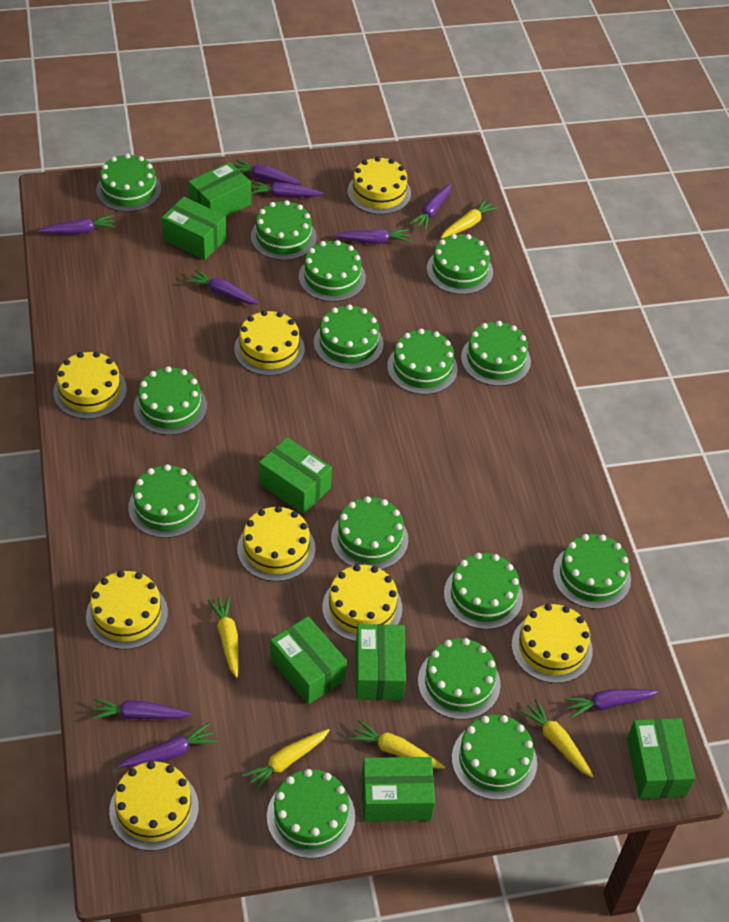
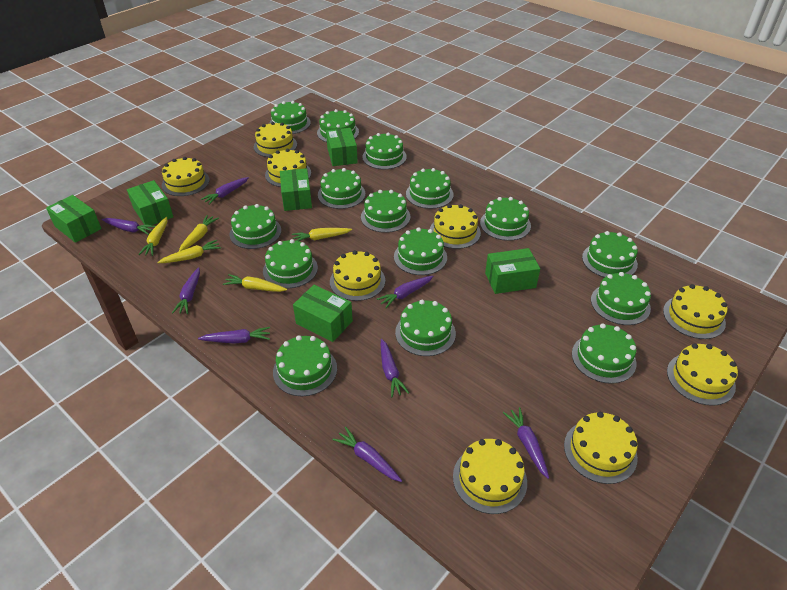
green box: [162,197,227,260] [188,162,252,217] [259,437,332,514] [270,616,347,704] [356,624,406,700] [362,757,435,822] [627,718,695,799] = 7 -> [46,195,102,243] [127,180,173,225] [280,168,312,211] [293,285,353,342] [326,128,358,166] [485,248,540,294] = 6
purple carrot: [37,215,116,234] [91,699,191,720] [118,723,218,768] [186,269,259,304] [234,159,302,185] [251,182,324,197] [334,229,410,244] [410,183,452,230] [564,689,659,718] = 9 -> [101,218,156,235] [172,267,200,314] [198,327,270,344] [201,177,249,205] [333,427,402,482] [377,276,433,308] [381,339,409,397] [503,407,549,479] = 8
yellow cake: [53,352,127,419] [86,571,168,649] [109,761,199,851] [234,310,305,376] [237,506,316,581] [322,564,402,641] [348,157,411,214] [512,604,593,683] = 8 -> [162,157,210,196] [254,122,297,157] [265,149,311,187] [330,250,385,301] [430,204,481,249] [453,439,527,514] [564,412,638,484] [663,284,728,339] [667,344,738,406] = 9

